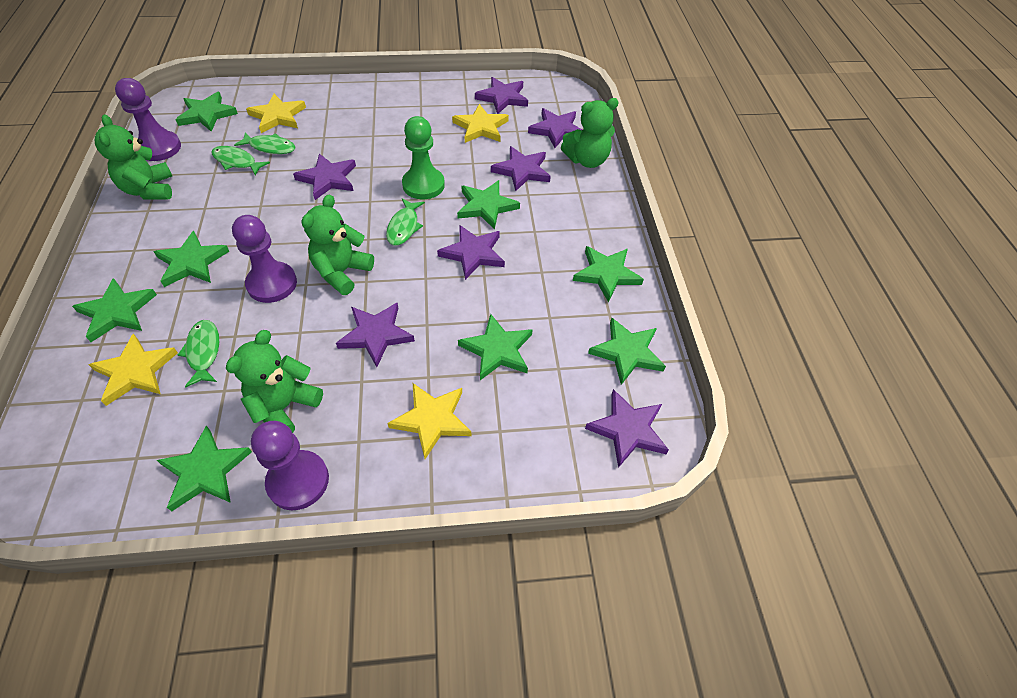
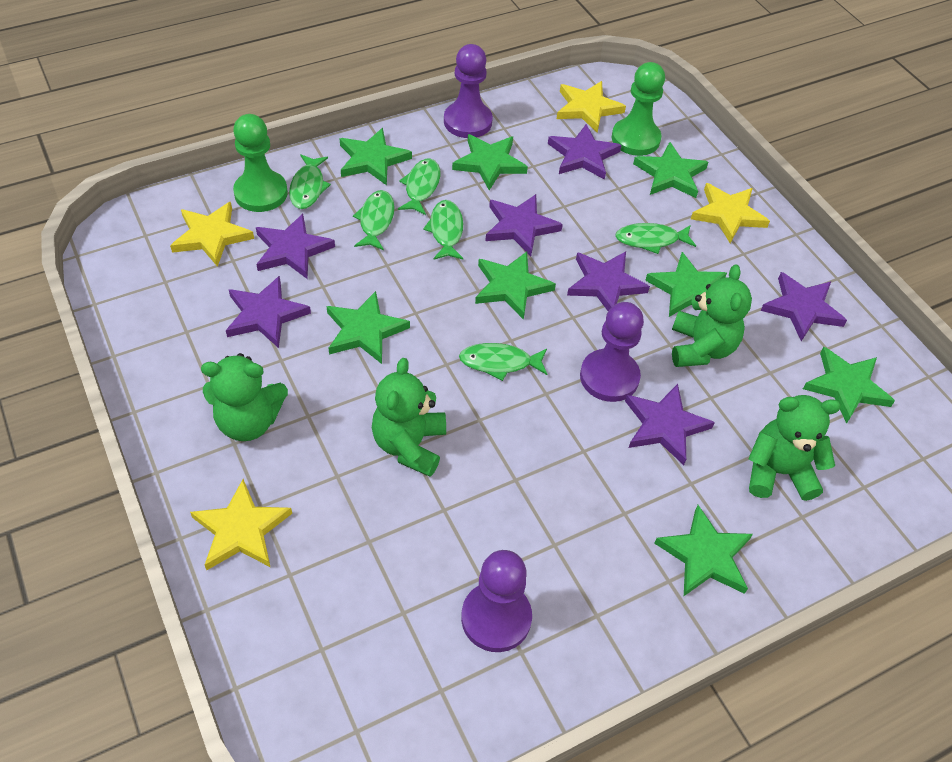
green fish: [178,320,219,387] [211,146,270,176] [234,132,296,154] [386,198,425,246] = 4 -> [289,154,331,209] [353,190,395,250] [398,159,440,215] [423,200,463,260] [459,343,547,381] [615,223,696,254] = 6
green pawn: [402,116,445,199] = 1 -> [233,114,288,212] [612,62,665,156] = 2

